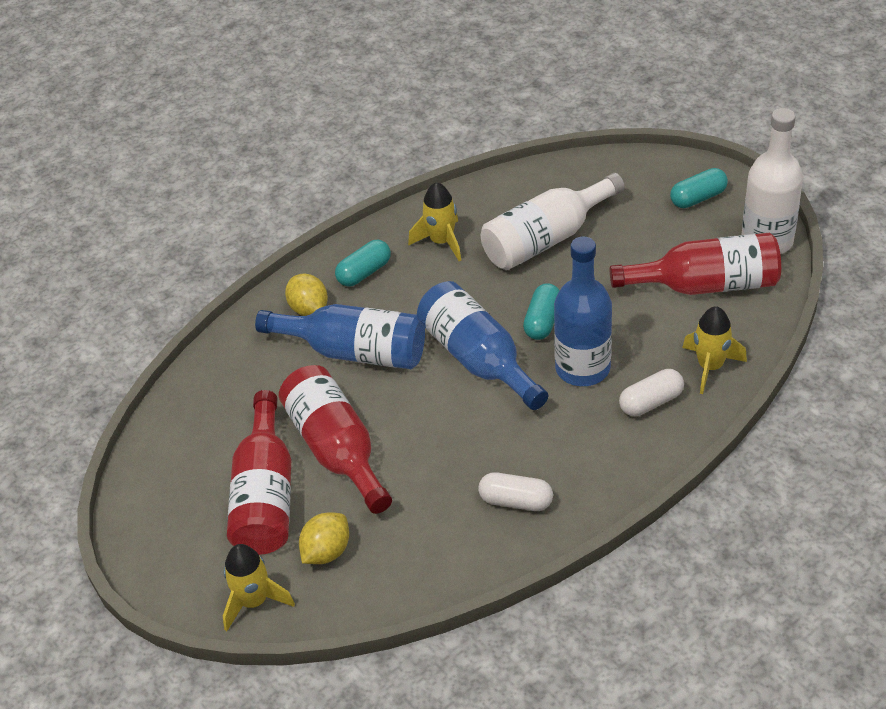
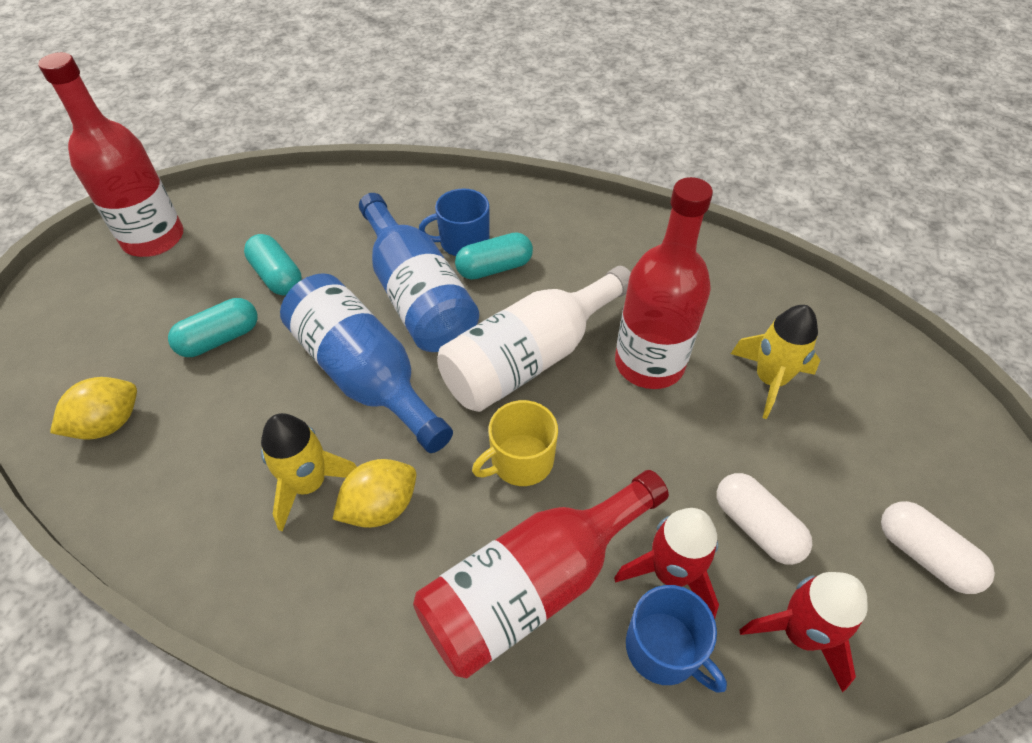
blue bottle: [255,304,425,369] [417,281,548,410] [554,236,612,386] = 3 -> [280,273,453,453] [359,193,479,352] = 2
blue mug: none = 0 -> [419,189,489,256] [626,585,727,693] = 2
red rocket: none = 0 -> [614,508,719,619] [740,572,868,692] = 2
white bottle: [481,173,625,270] [742,108,803,254] = 2 -> [437,266,631,412] = 1
yellow mug: none = 0 -> [472,400,558,486] = 1
yellow rocket: [223,544,295,631] [408,182,461,261] [682,306,747,394] = 3 -> [261,413,357,531] [731,305,820,419] = 2

